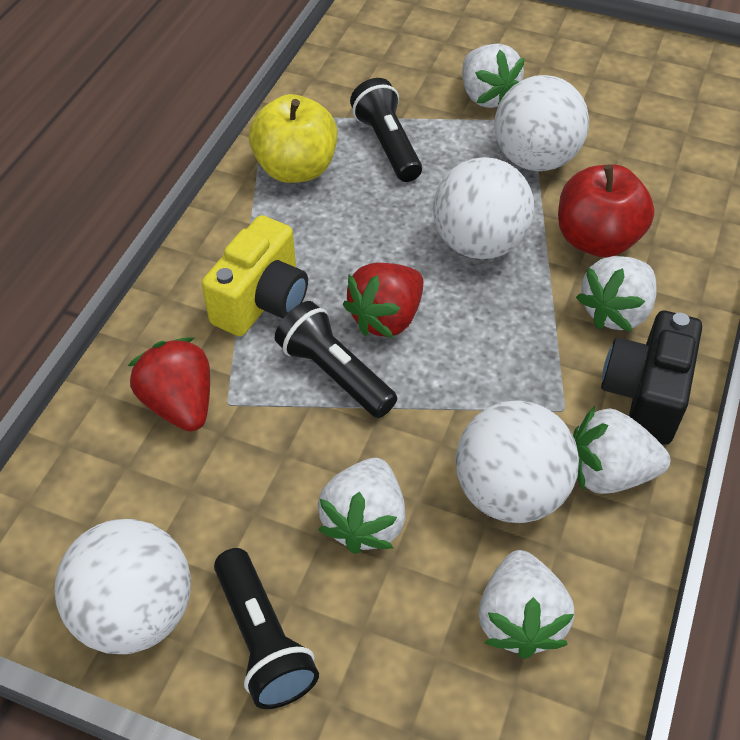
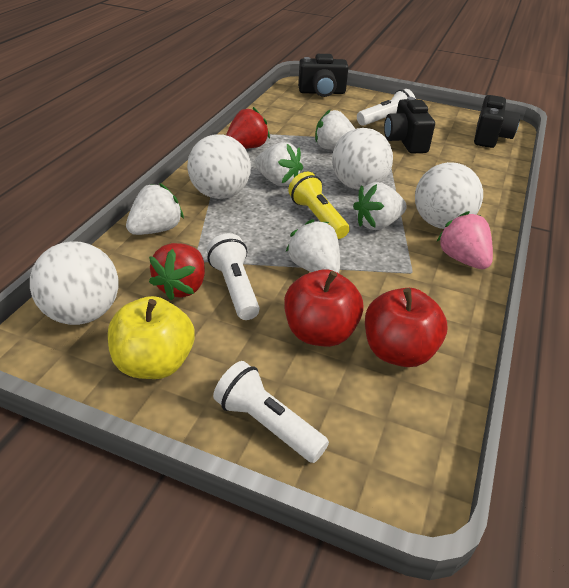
black camera: [601,311,702,445] = 1 -> [298,54,349,97] [384,97,435,154] [474,95,520,148] = 3
black flashlight: [214,548,319,709] [275,301,397,418] [350,78,422,182] = 3 -> none = 0
pink strawberry: none = 0 -> [437,211,493,269] = 1
red apple: [558,164,655,257] = 1 -> [284,269,364,347] [365,288,447,367] = 2
white flashlight: none = 0 -> [207,233,260,320] [213,361,329,463] [357,89,416,126] = 3
yellow camera: [202,215,308,336] = 1 -> none = 0
yellow flashlight: none = 0 -> [288,172,350,239] = 1

